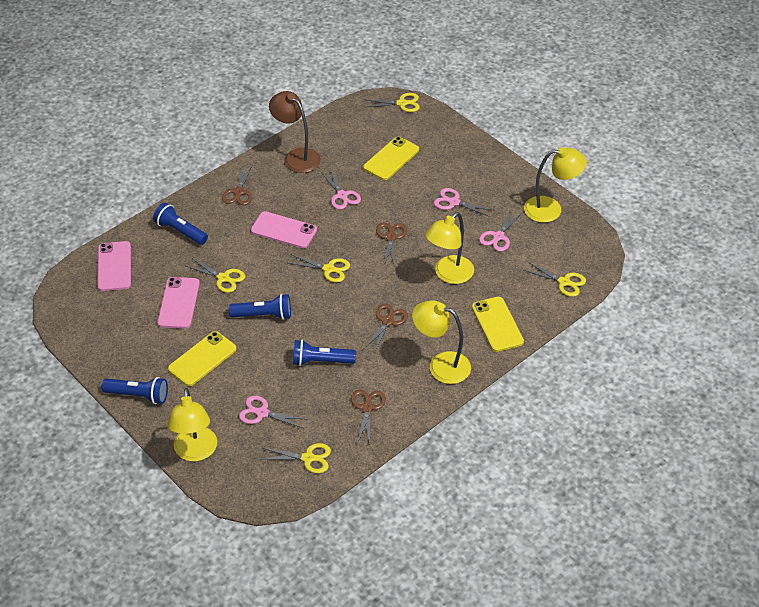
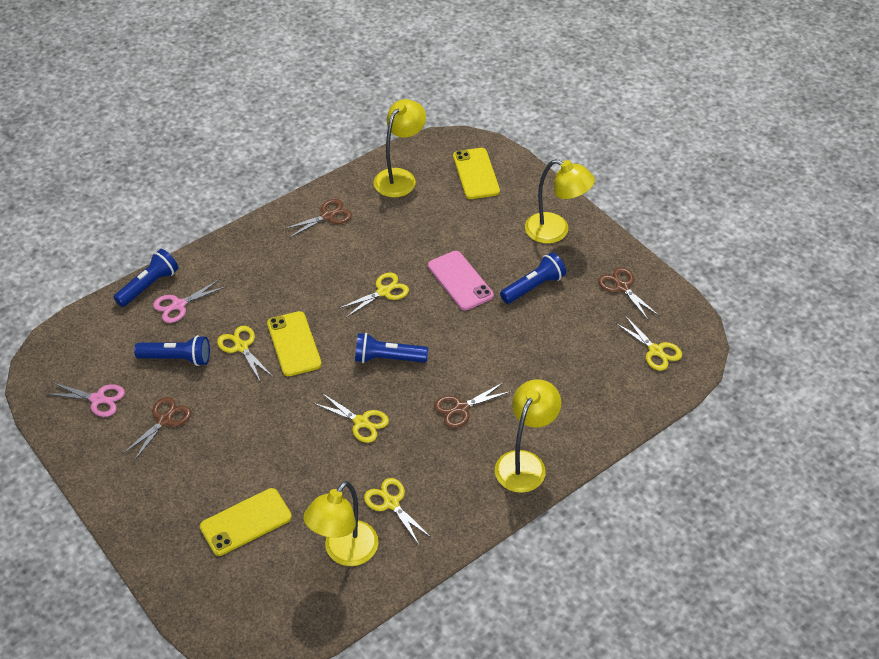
brown lamp: [269,91,321,173] = 1 -> none = 0
pink phone: [97,241,131,291] [157,277,200,329] [251,211,317,248] = 3 -> [428,251,494,310] = 1
pink scissors: [239,396,308,429] [320,168,361,210] [434,188,492,217] [479,209,523,252] = 4 -> [47,382,125,417] [153,279,225,323] = 2

